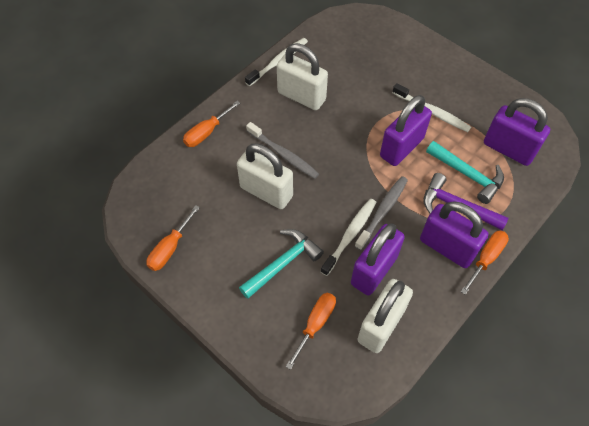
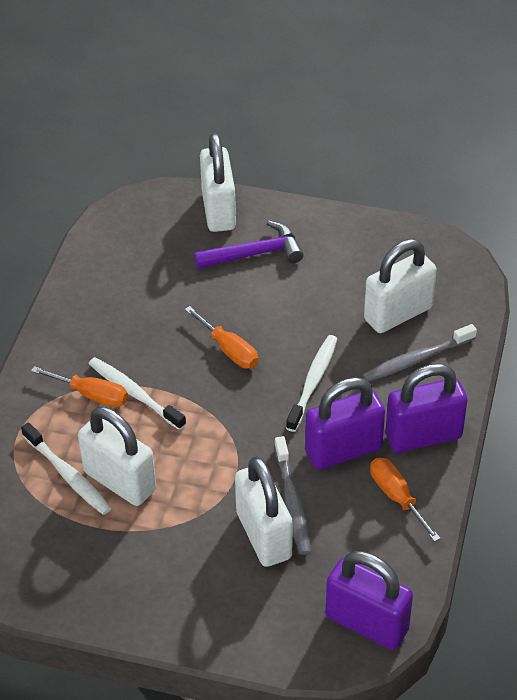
orange screwdriver: [146,205,200,271] [183,101,240,147] [286,293,336,370] [461,231,509,295] = 4 -> [31,366,128,407] [185,306,258,368] [370,458,441,542] = 3
purple padlock: [351,224,405,295] [380,95,432,166] [420,201,488,268] [484,98,550,166] = 4 -> [305,377,385,470] [326,551,413,650] [385,363,467,453] = 3
turquoise hammer: [239,229,324,299] [426,141,504,204] = 2 -> none = 0
white padlock: [237,144,293,209] [277,43,328,110] [358,279,413,353] = 3 -> [78,407,156,506] [200,133,236,232] [235,456,293,567] [364,239,437,333] = 4

